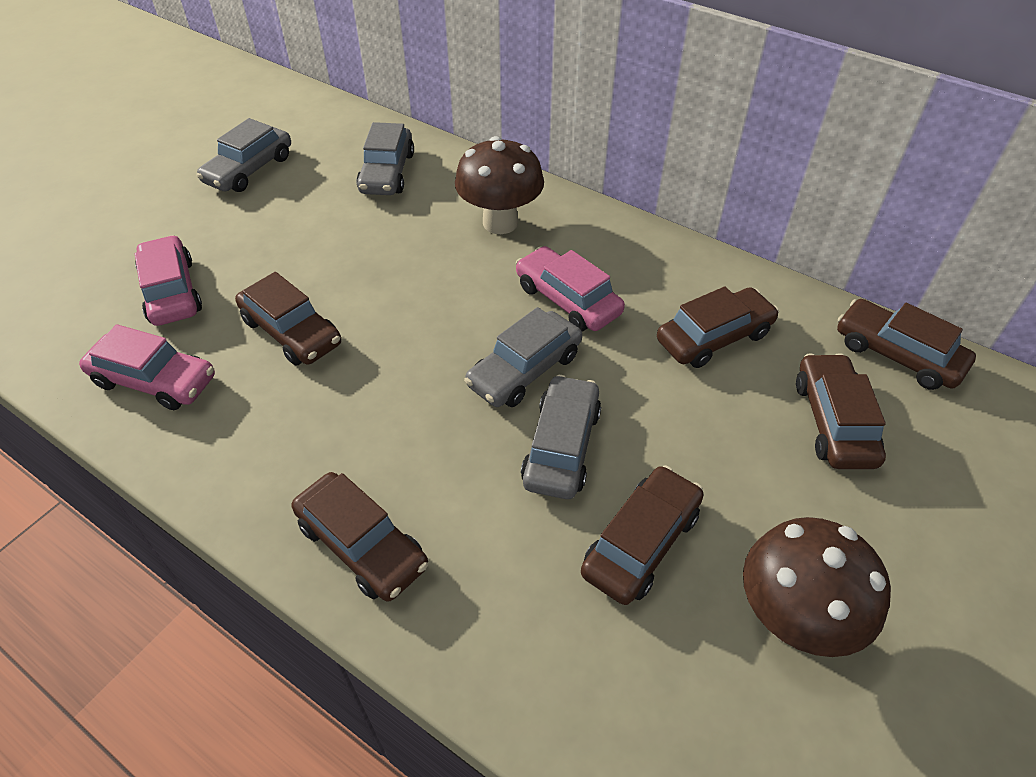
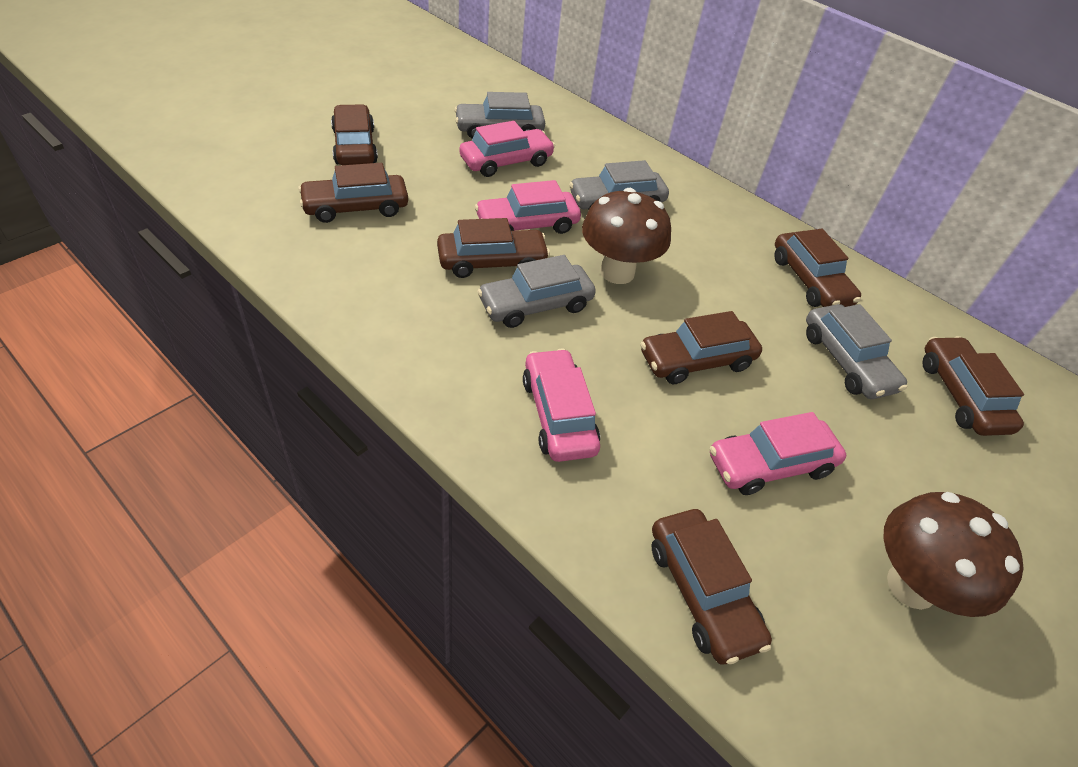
brown car: [235,272,341,365] [292,472,428,601] [581,465,704,605] [657,286,779,368] [796,353,886,469] [837,299,976,390] = 6 -> [298,163,408,223] [331,104,378,165] [437,218,550,278] [640,311,762,384] [651,509,772,665] [774,229,861,307] [922,336,1024,436] = 7
pink car: [79,324,215,410] [135,235,202,326] [516,246,625,332] = 3 -> [459,121,555,177] [475,180,581,234] [523,349,600,462] [710,412,846,495] = 4

